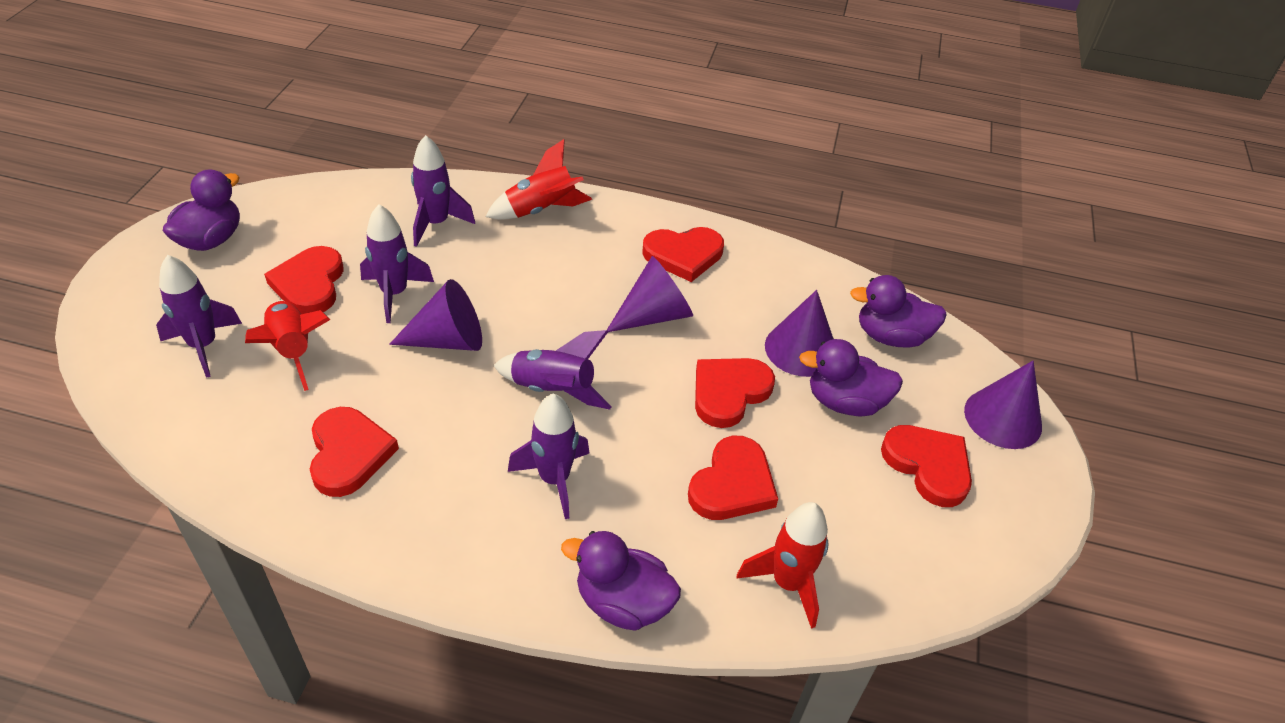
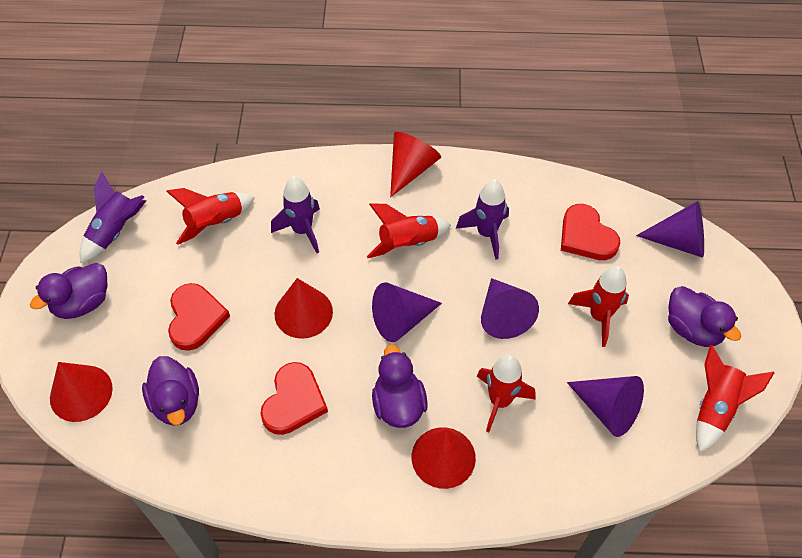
purple rocket: [156,255,242,378] [360,204,434,323] [411,135,475,247] [493,330,612,410] [508,394,589,519] = 5 -> [80,172,146,263] [271,176,320,253] [456,179,509,260] = 3
red cone: none = 0 -> [50,362,113,422] [275,278,333,339] [390,132,441,197] [412,427,476,489] = 4
red heart: [264,246,344,314] [310,407,399,497] [642,227,724,282] [688,436,778,520] [695,358,775,428] [881,425,972,507] = 6 -> [168,283,230,351] [260,362,328,435] [561,204,620,260] = 3
red rocket: [245,300,330,391] [486,139,592,220] [736,502,828,629] = 3 -> [166,188,255,245] [367,203,451,258] [477,355,535,433] [568,266,629,347] [696,345,775,452] = 5

